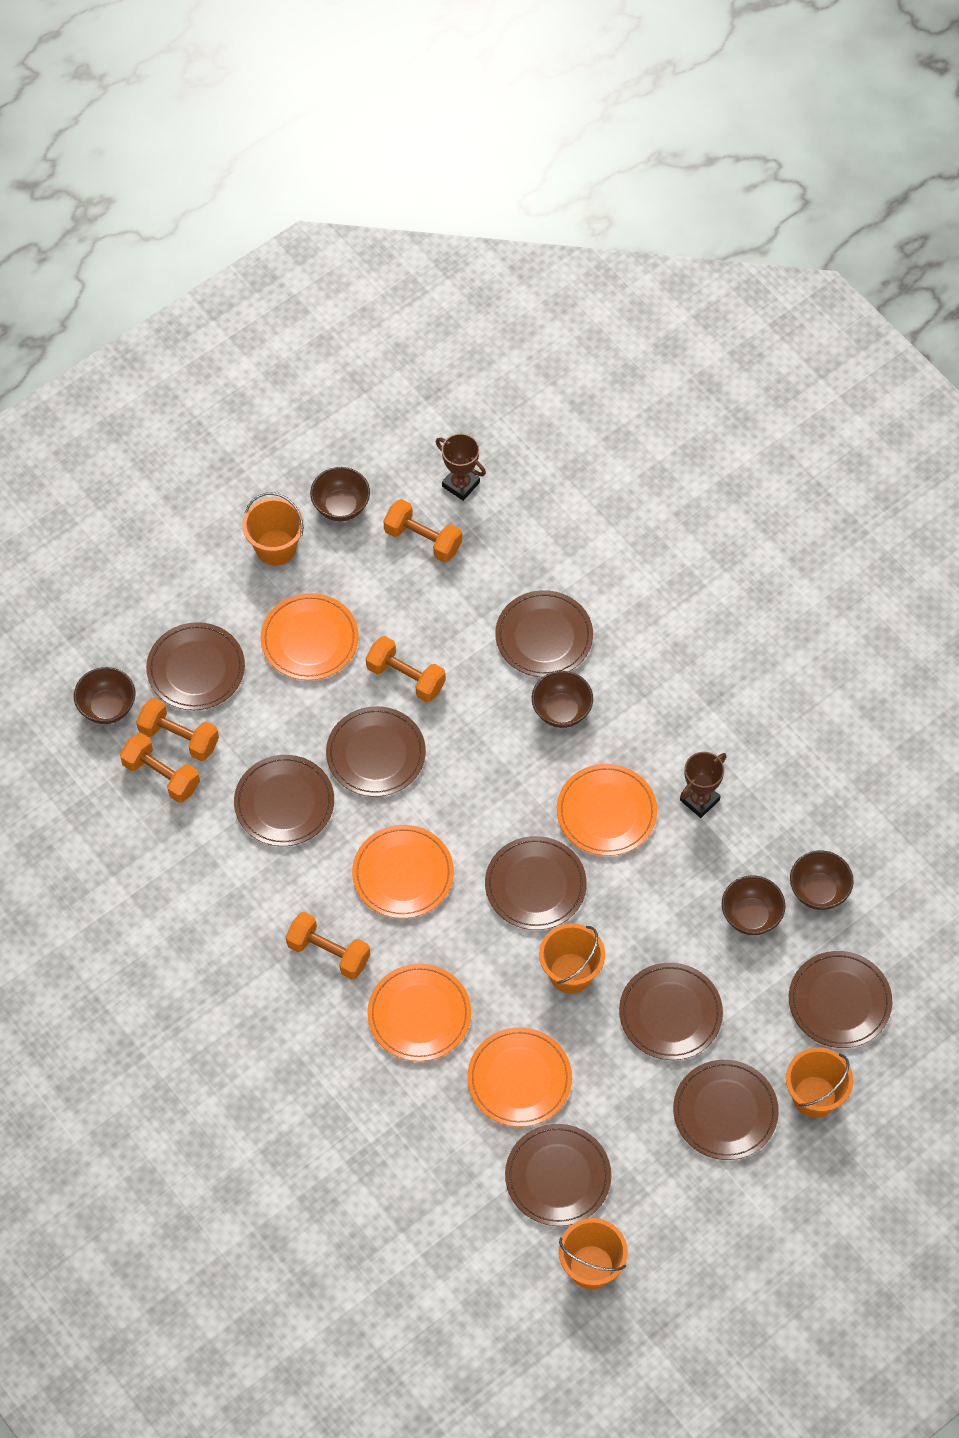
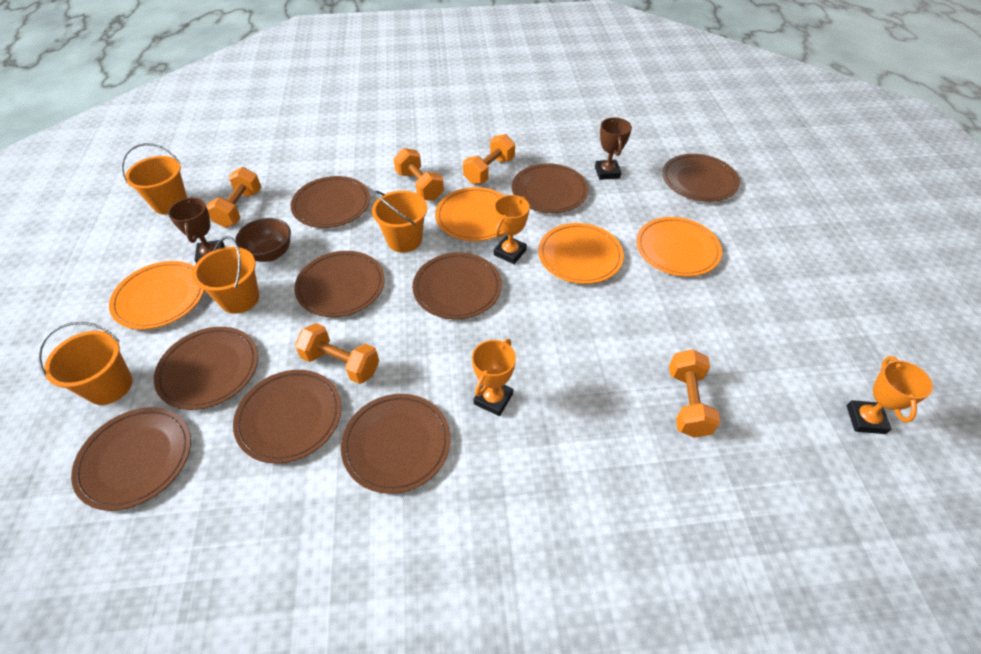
brown bowl: [74,667,135,724] [310,467,370,521] [532,671,593,728] [722,875,785,935] [790,850,854,910] = 5 -> [235,218,291,262] = 1
orange plate: [261,593,359,680] [352,825,454,918] [367,964,471,1061] [467,1027,572,1127] [557,764,657,856] = 5 -> [109,261,204,330] [435,187,505,241] [538,223,624,284] [636,217,722,277] = 4
orange trophy: none = 0 -> [472,339,516,416] [494,195,530,264] [846,356,933,434] = 3

